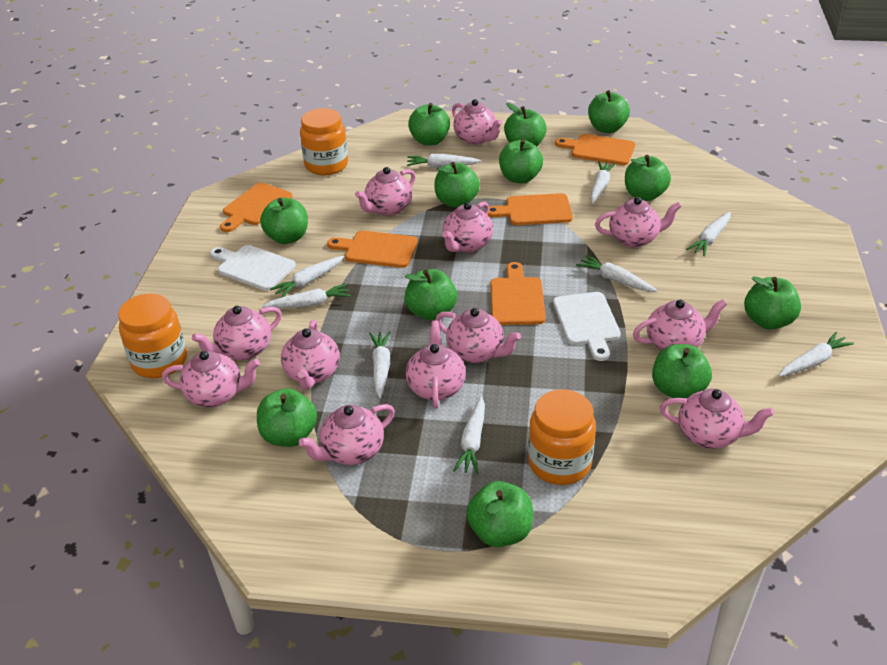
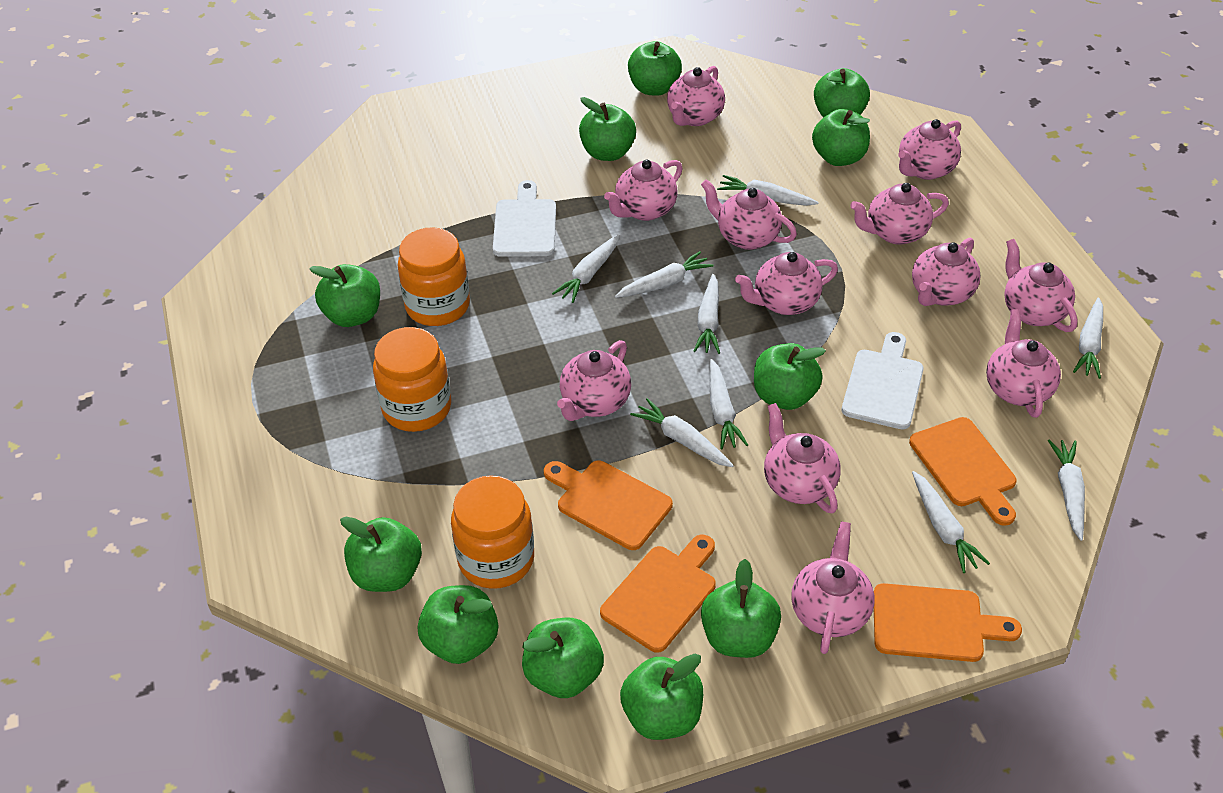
green apple: [257,388,317,447] [260,198,308,244] [405,269,457,320] [408,103,450,146] [434,162,480,208] [466,481,533,547] [499,139,543,183] [504,103,547,147] [588,90,630,133] [625,155,671,201] [652,344,712,398] [744,276,801,330] = 12 -> [309,264,380,327] [340,517,422,592] [418,585,498,664] [522,618,604,698] [579,97,636,161] [620,654,703,740] [628,41,682,96] [701,559,781,658] [754,343,826,410] [812,109,870,166] [814,68,870,118] = 11
orange cutting board: [220,183,293,232] [327,231,418,268] [488,193,573,225] [490,262,546,325] [555,134,635,165] = 5 -> [544,460,673,550] [600,535,716,653] [874,583,1022,662] [909,417,1017,526] = 4

